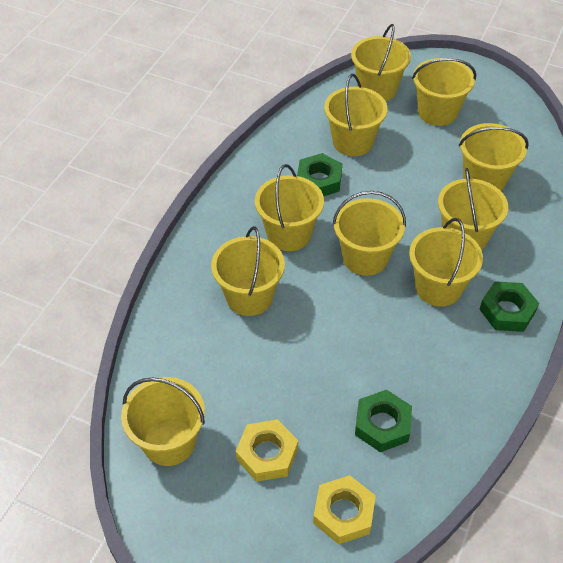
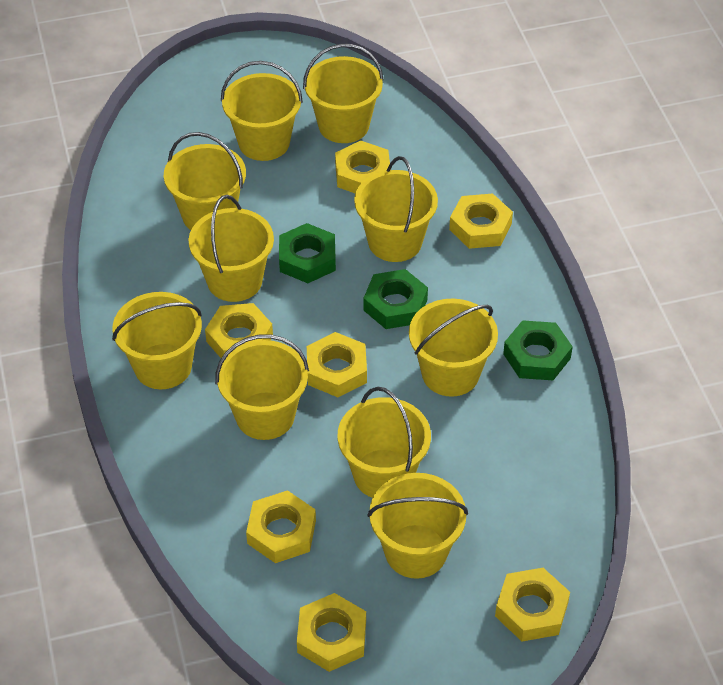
yellow nut: [236,419,298,482] [313,475,376,544] = 2 -> [205,303,273,358] [246,490,316,563] [297,593,366,672] [307,332,367,397] [335,141,391,193] [449,193,513,249] [495,568,570,641] = 7

